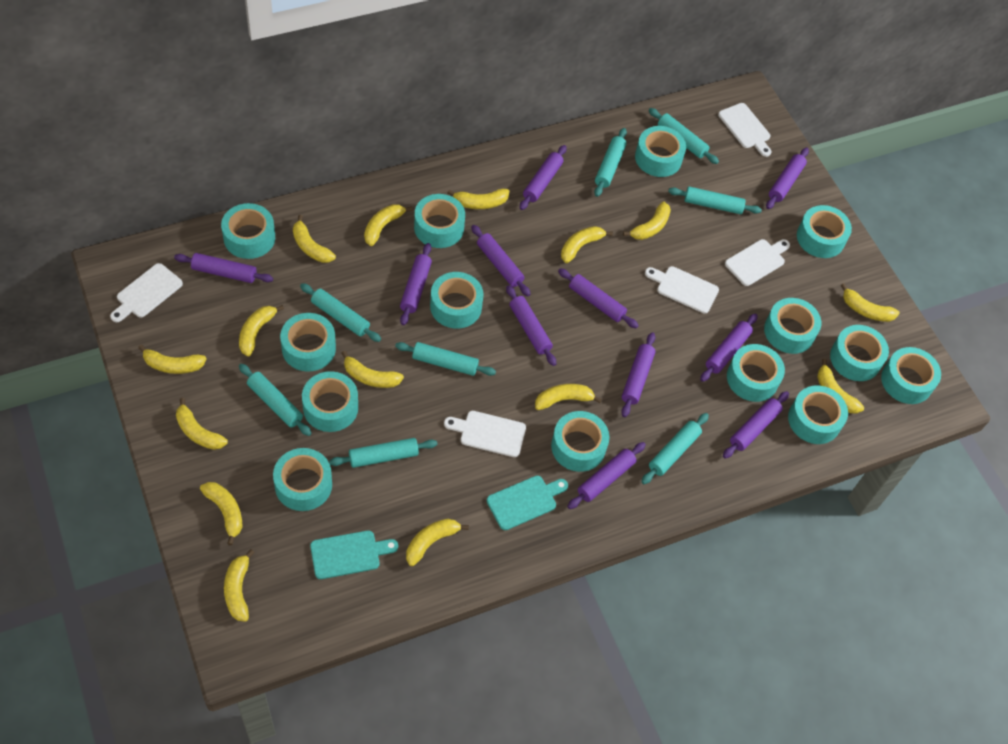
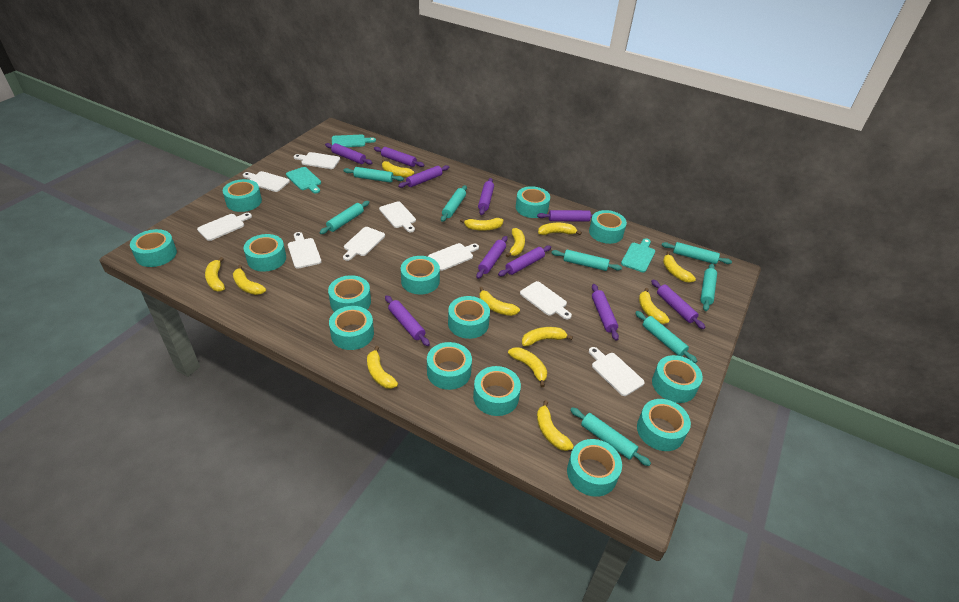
purple rolling pin: [174,253,273,283] [400,243,432,325] [471,225,531,296] [506,285,556,366] [520,145,567,210] [558,268,639,328] [567,442,646,509] [621,332,656,417] [700,314,758,382] [723,391,789,459] [766,148,809,209] = 11 -> [325,143,373,165] [374,147,424,167] [385,295,430,346] [398,165,449,188] [476,236,508,279] [478,178,494,215] [498,246,551,276] [537,210,593,222] [592,284,619,341] [651,280,705,329] = 10
turquoise cutting board: [310,531,398,579] [487,476,568,530] = 2 -> [286,167,321,193] [332,135,376,147] [621,238,655,272] = 3
white cutting board: [110,263,183,322] [444,411,526,457] [645,266,719,313] [718,103,771,157] [725,239,790,286] = 5 -> [197,213,252,241] [243,171,290,192] [288,232,321,269] [293,152,340,169] [343,227,385,261] [379,201,416,232] [428,243,479,271] [520,281,572,320] [589,347,645,396] = 9
yellow banana: [138,345,206,374] [176,398,228,450] [200,482,242,545] [224,549,255,622] [239,305,284,356] [293,215,336,263] [341,351,404,388] [364,204,413,246] [406,519,469,566] [447,189,509,209] [535,384,602,410] [561,226,613,263] [623,202,671,240] [817,359,864,414] [841,283,900,322] = 15 -> [205,257,225,291] [233,265,266,295] [367,346,398,389] [382,159,414,177] [460,218,503,231] [479,287,520,316] [506,228,525,257] [508,347,547,387] [522,327,573,346] [537,400,574,451] [538,223,582,235] [639,288,670,324] [663,251,696,282] = 13

